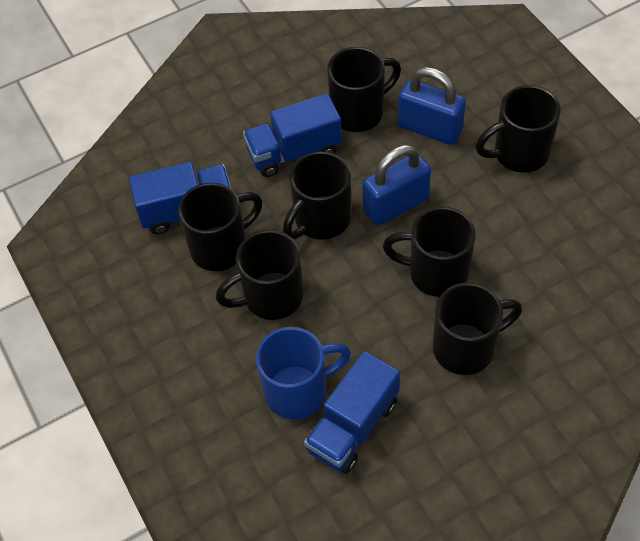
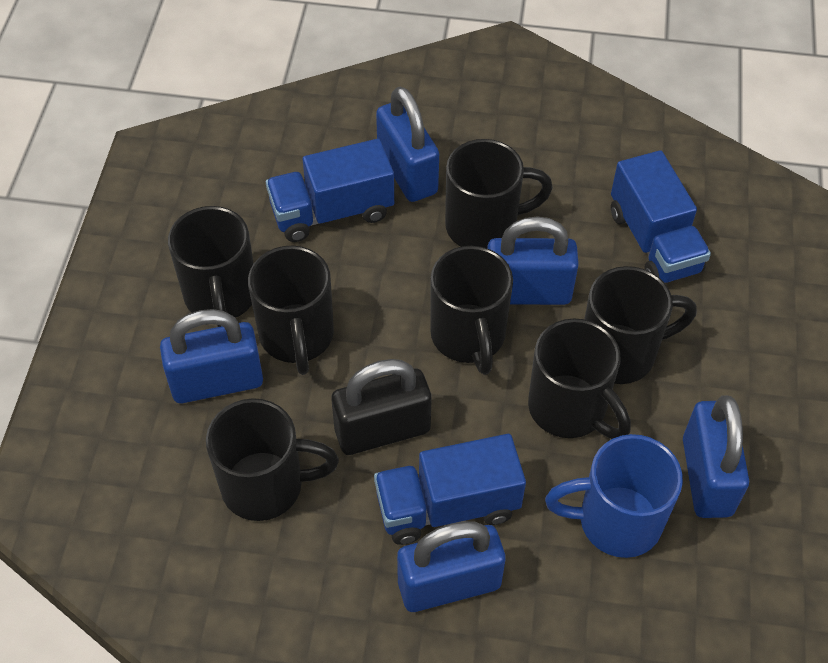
black padlock: none = 0 -> [331,359,432,455] = 1
blue padlock: [362,145,431,225] [398,67,466,145] = 2 -> [160,309,263,403] [376,87,439,202] [397,521,506,612] [487,216,579,305] [683,395,749,518] = 5

